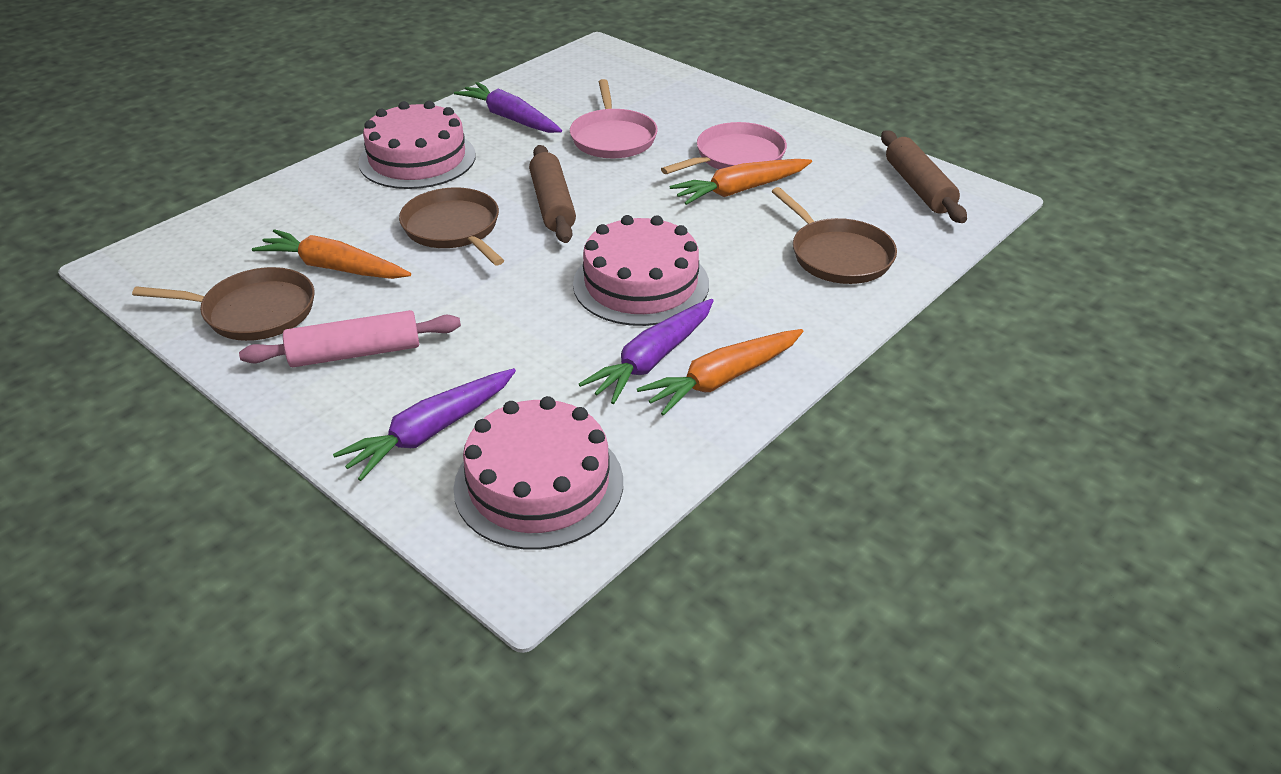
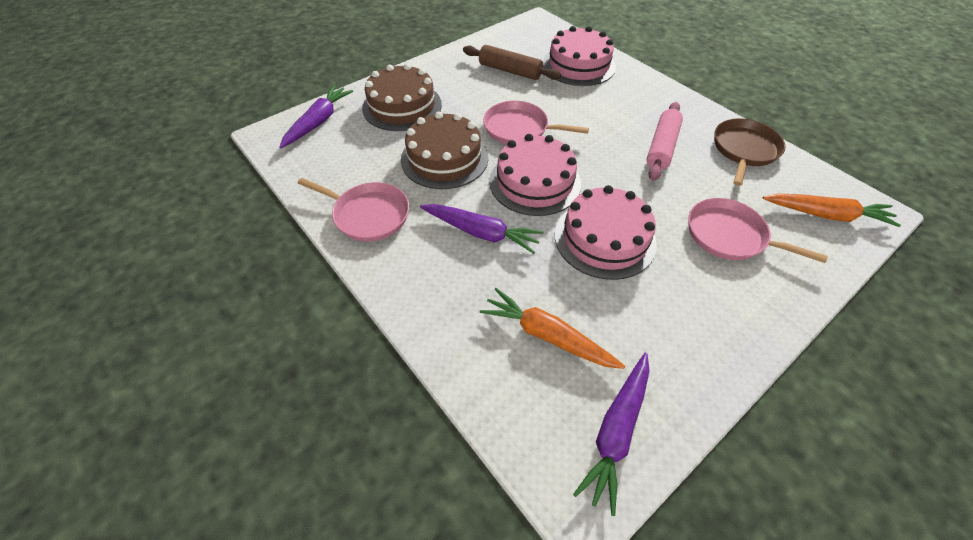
brown cake: none = 0 -> [362,64,442,131] [401,112,488,189] = 2
brown pan: [132,267,314,341] [399,187,504,265] [771,187,897,284] = 3 -> [714,119,785,186] = 1
brown rolling pin: [529,145,576,243] [881,130,967,223] = 2 -> [463,45,561,80] = 1
orange carrot: [252,229,411,279] [637,329,803,416] [670,159,812,205] = 3 -> [480,288,625,369] [763,194,901,227] = 2
pink pan: [570,79,658,158] [661,122,787,174] = 2 -> [298,178,409,242] [483,101,589,144] [688,198,828,263] = 3

